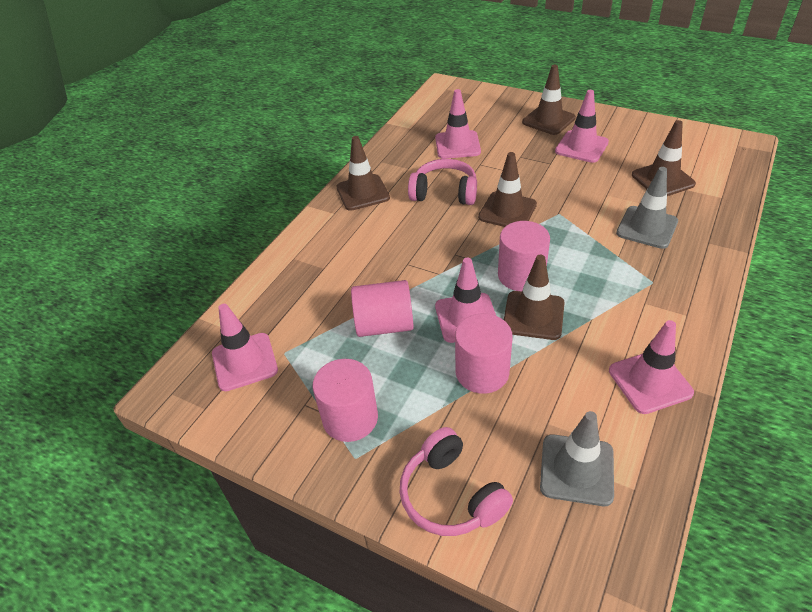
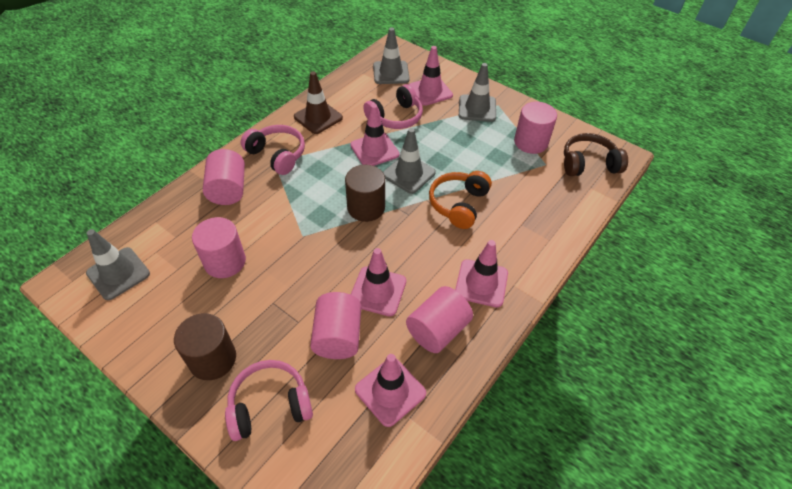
brown cylinder: none = 0 -> [174,313,236,380] [345,165,385,222] = 2
brown headphones: none = 0 -> [564,133,628,176] = 1
brown traffic cone: [336,136,390,211] [478,152,537,227] [504,255,565,340] [522,65,576,135] [632,120,696,196] = 5 -> [294,71,343,134] = 1
grey traffic cone: [540,411,614,506] [616,167,678,249] = 2 -> [86,229,150,300] [373,28,410,84] [383,128,436,194] [459,63,496,122] = 4
orange headphones: none = 0 -> [429,171,492,229] = 1
pink cylinder: [313,359,378,442] [351,280,414,337] [455,314,513,394] [498,221,550,292] = 4 -> [192,217,246,278] [203,149,245,205] [310,292,361,359] [406,286,473,353] [514,102,557,154] = 5
pink headphones: [399,427,513,536] [408,159,477,205] = 2 -> [225,360,313,441] [241,125,305,175] [363,84,423,129] = 3

